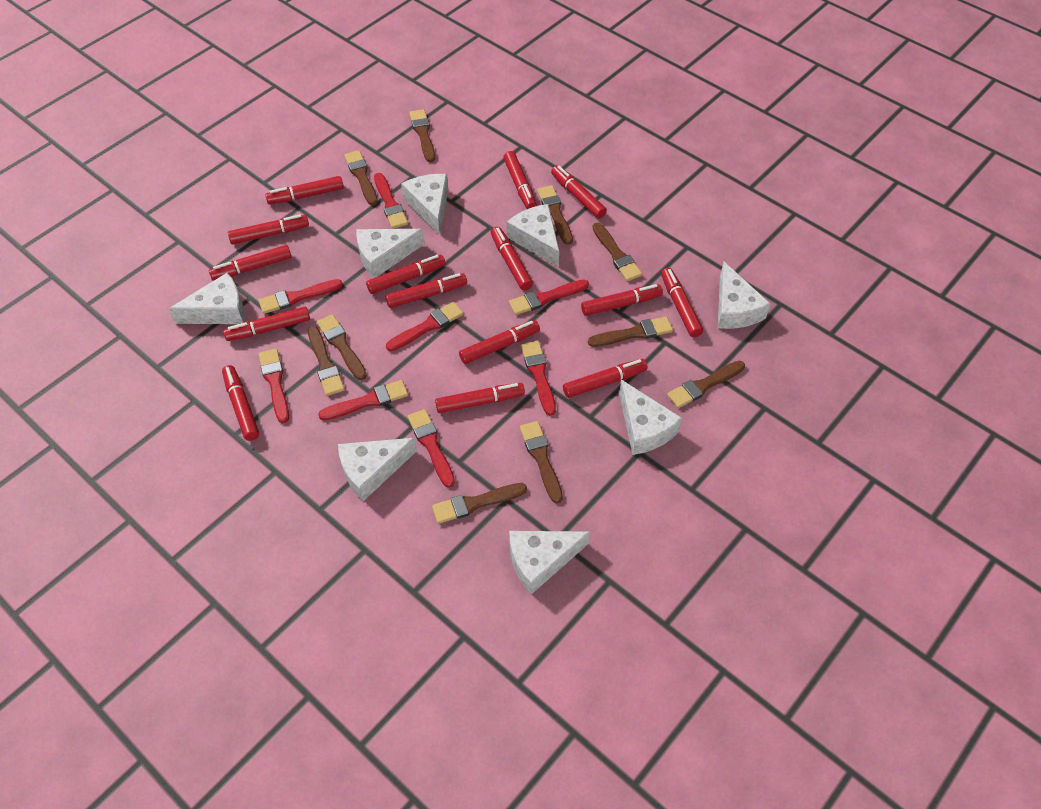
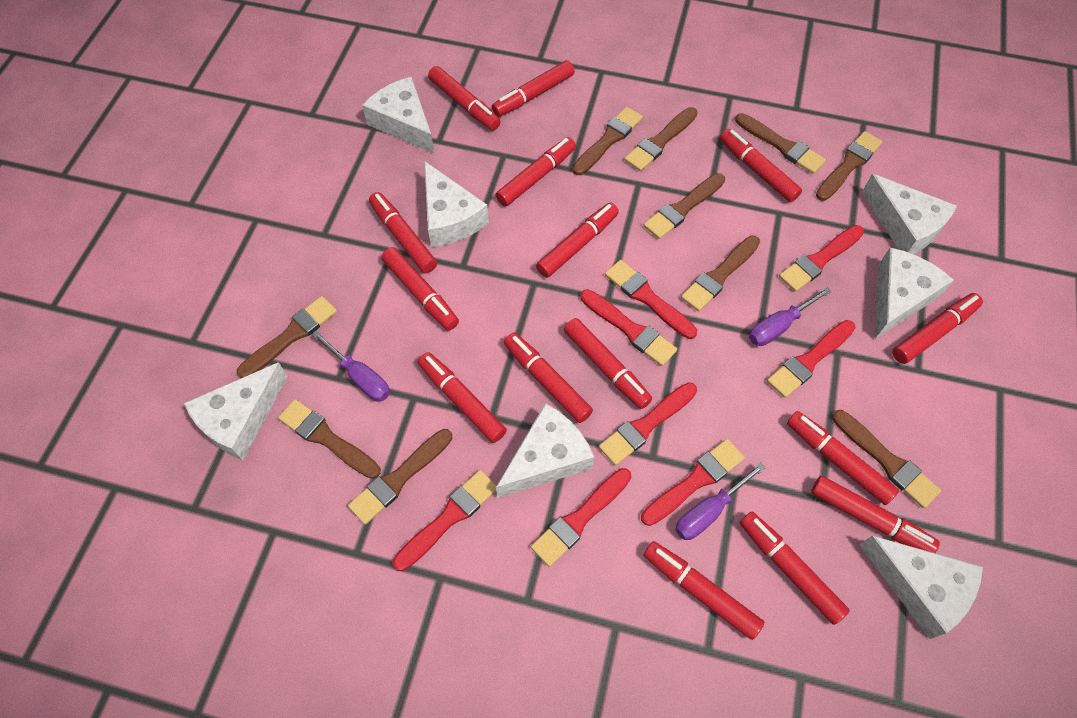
purple screwdriver: none = 0 -> [312,331,390,402] [675,463,765,540] [749,287,832,346] = 3
white cheese: [169,273,245,324] [338,438,417,501] [356,229,424,278] [401,174,448,235] [507,204,559,267] [509,531,590,594] [619,380,682,455] [718,262,771,329] = 8 -> [184,362,288,460] [362,77,435,154] [424,161,489,247] [496,403,594,498] [860,536,983,639] [862,174,957,254] [875,248,954,339] = 7

